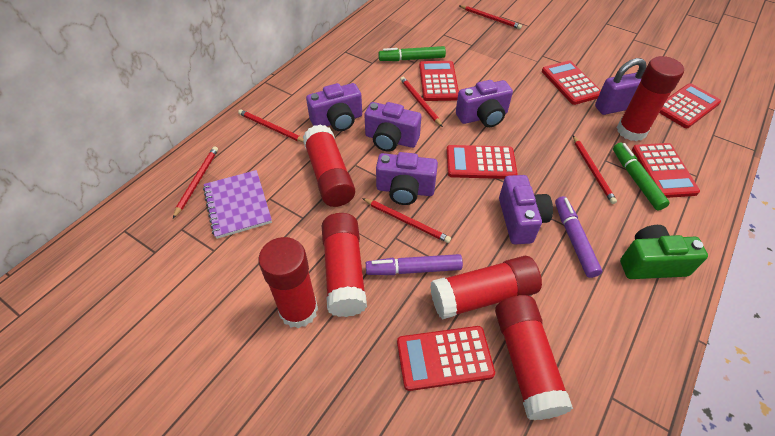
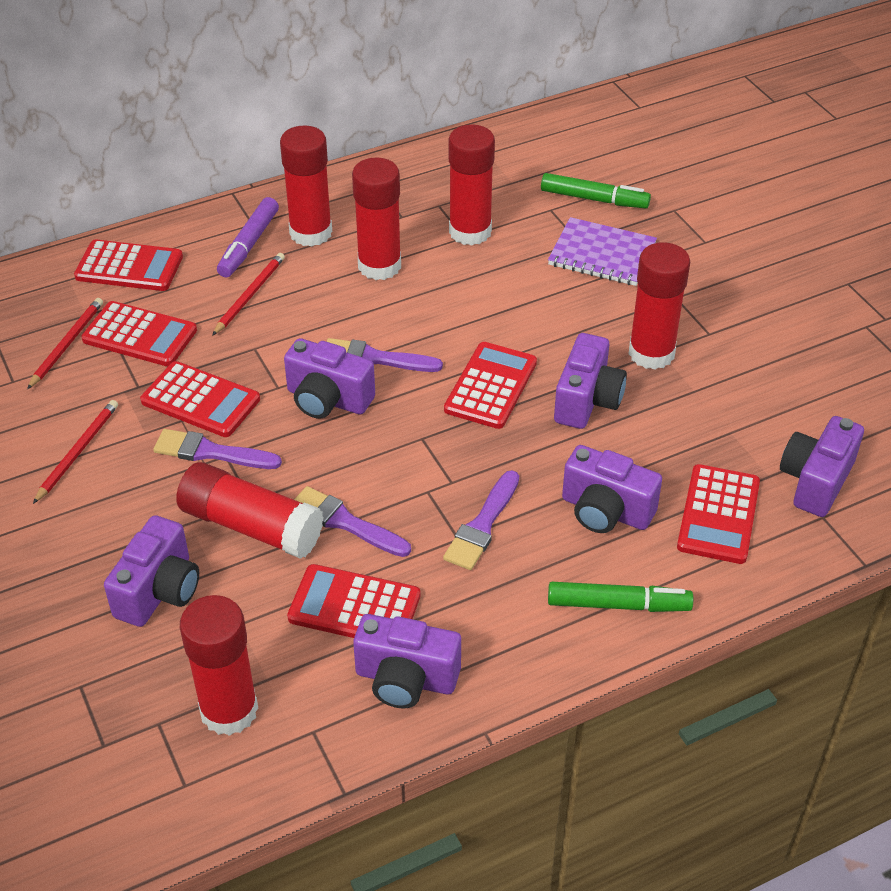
green camera: [620,225,708,279] = 1 -> none = 0
purple brush: none = 0 -> [153,429,282,469] [294,486,411,557] [326,338,443,372] [443,470,519,570] = 4
purple camera: [306,83,362,131] [364,102,421,152] [376,152,438,205] [456,80,513,127] [499,175,553,244] = 5 -> [104,515,199,627] [284,338,375,418] [353,614,461,708] [554,333,627,429] [562,445,662,533] [780,416,864,517] = 6
purple marker: [366,254,463,275] [555,196,602,278] = 2 -> [217,197,279,277] = 1
purple padlock: [595,58,647,115] = 1 -> none = 0
red pencil: [173,147,218,218] [238,109,304,142] [362,198,451,243] [400,77,443,127] [460,5,522,29] [573,135,617,204] = 6 -> [27,298,103,389] [33,400,118,504] [212,253,285,336] = 3

